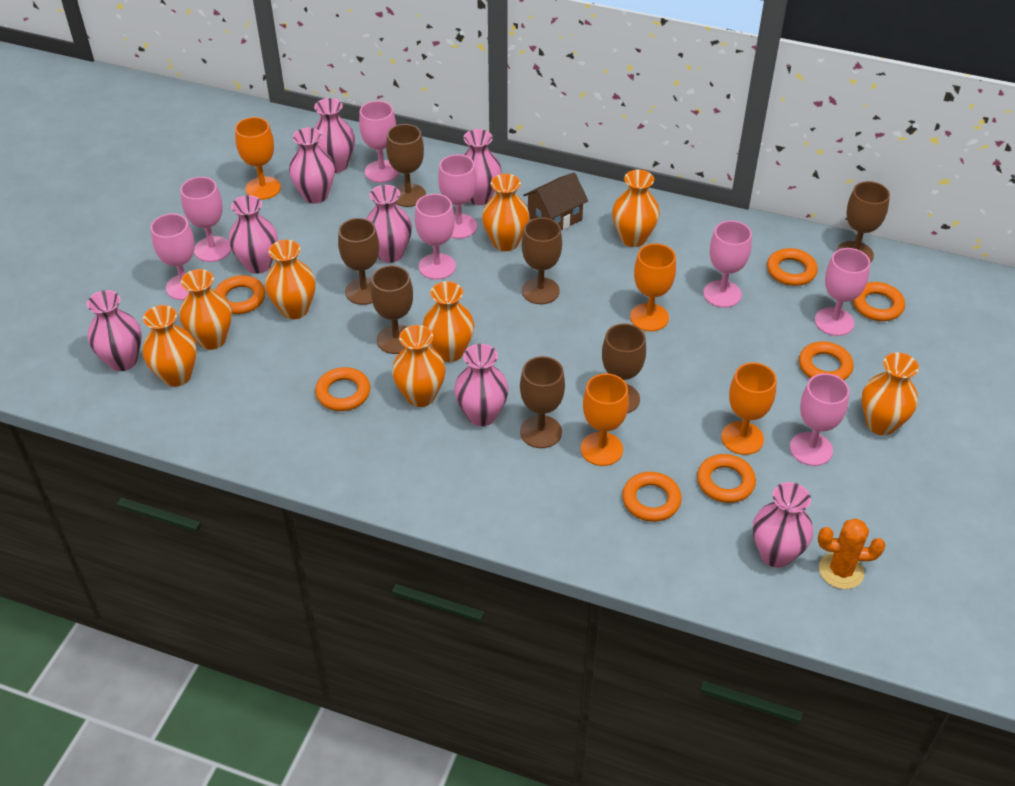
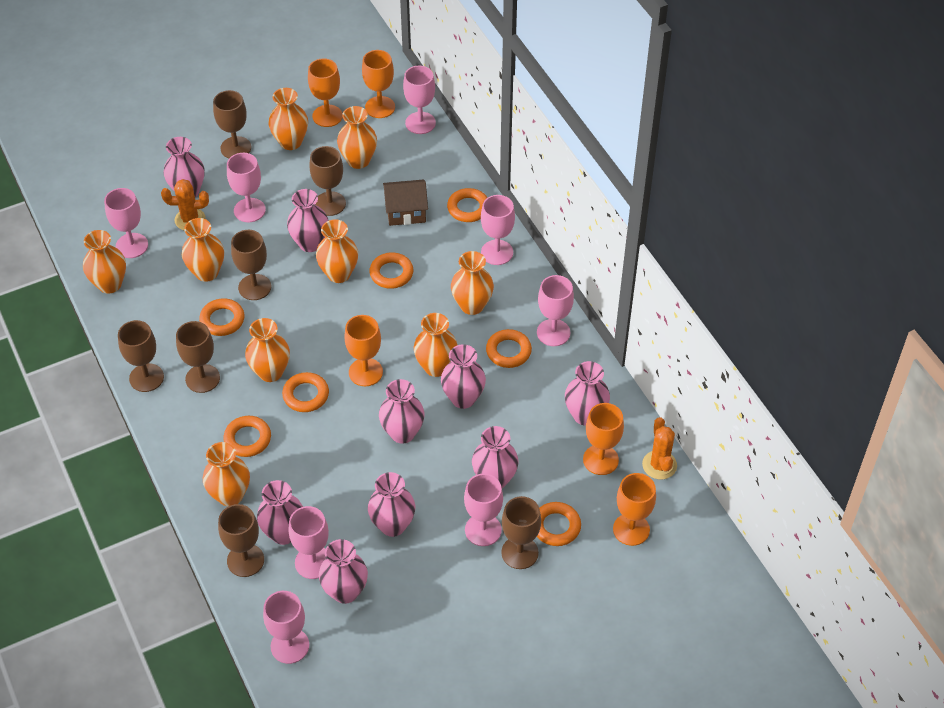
orange cactus: [818,518,885,589] = 1 -> [161,179,209,231] [642,417,677,480] = 2
orange goblet: [235,117,281,200] [581,373,629,466] [630,243,676,331] [721,363,777,455] = 4 -> [308,58,343,127] [344,315,383,386] [362,50,395,118] [583,403,624,475] [613,473,656,546] = 5
orange vase: [143,305,197,387] [179,269,232,350] [265,240,316,319] [392,325,446,407] [423,281,474,362] [482,174,529,251] [612,170,660,247] [862,353,919,435] = 8 -> [83,230,126,294] [182,218,224,282] [203,442,250,506] [245,318,290,382] [268,88,308,150] [316,219,358,283] [337,106,377,169] [414,313,458,377] [451,251,494,315] = 9
pink vase: [87,290,142,371] [229,195,277,274] [289,127,335,204] [314,98,355,173] [366,185,412,263] [454,344,509,426] [464,129,502,205] [753,482,813,568] = 8 -> [164,137,204,197] [257,480,303,545] [287,189,329,252] [319,539,368,604] [368,472,415,537] [379,379,425,444] [441,344,486,409] [472,426,519,488] [565,361,610,426] = 9

